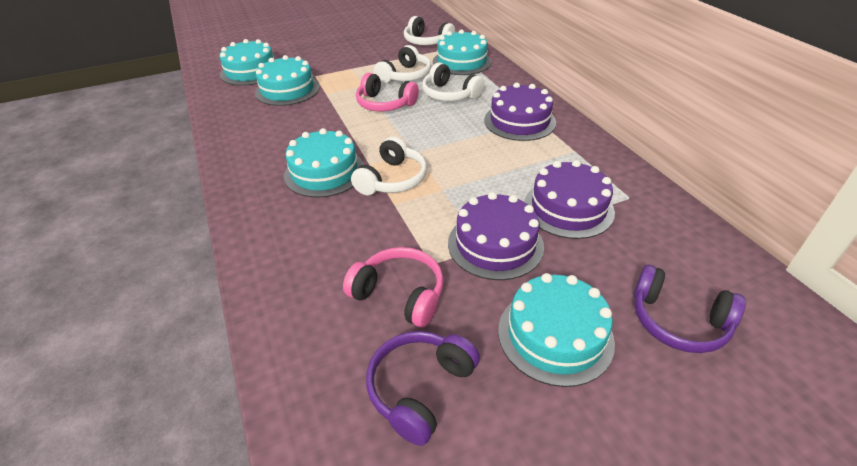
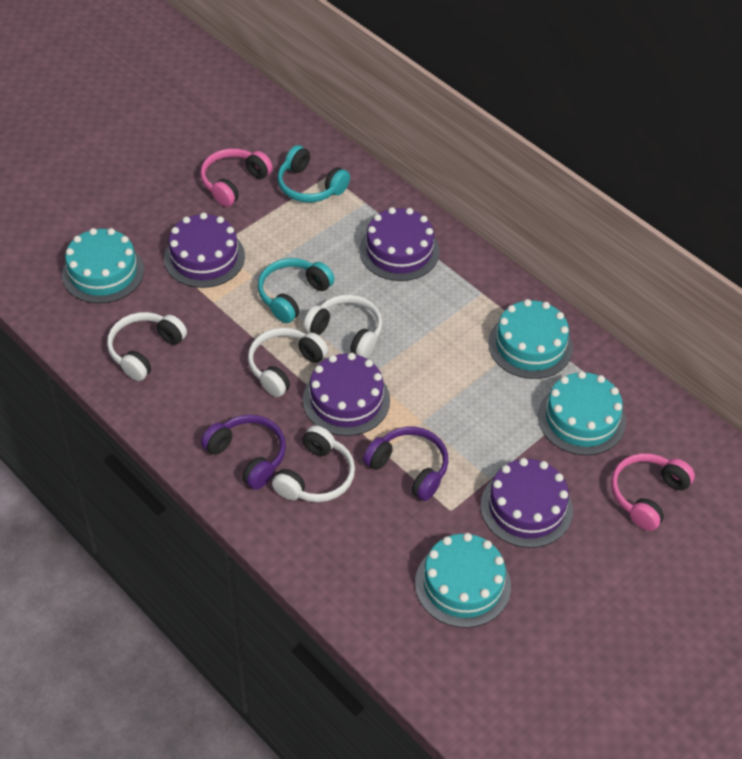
purple cake: [448,192,544,280] [484,83,556,141] [524,160,615,239] = 3 -> [164,213,245,288] [303,353,390,436] [359,207,439,281] [481,458,573,548] = 4
turquoise cake: [220,39,274,86] [255,55,320,106] [284,128,364,198] [433,30,491,75] [498,273,615,387] = 5 -> [62,228,144,303] [415,533,511,628] [488,299,573,379] [538,371,626,455] = 4
turquoise headphones: none = 0 -> [258,258,335,323] [278,145,350,202] = 2

